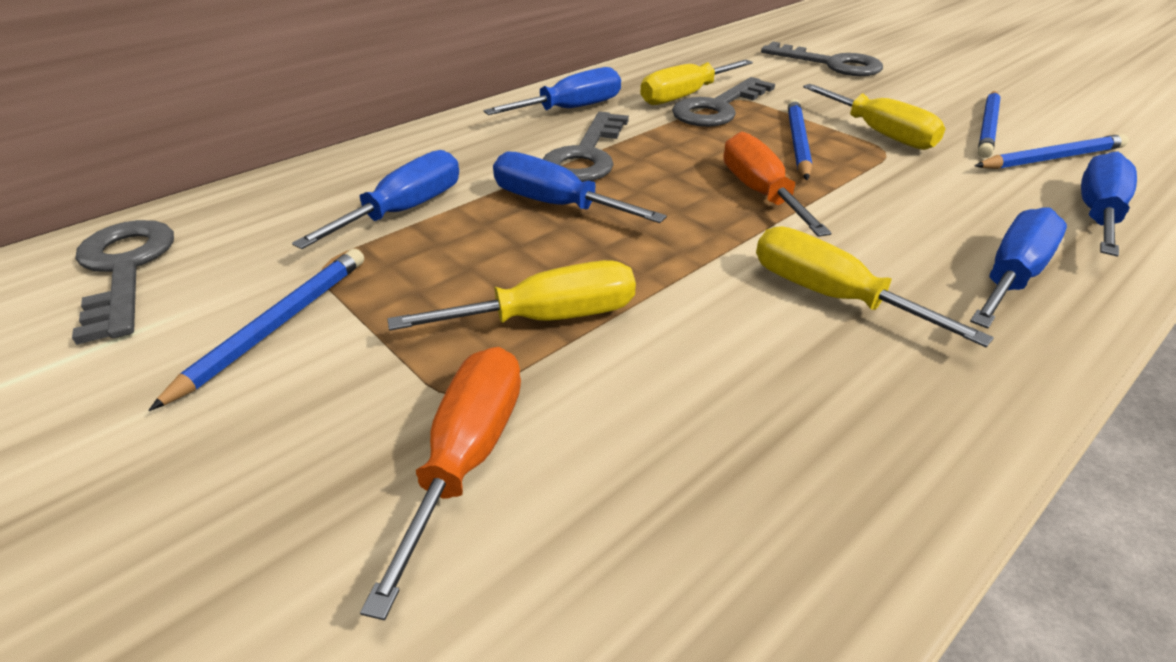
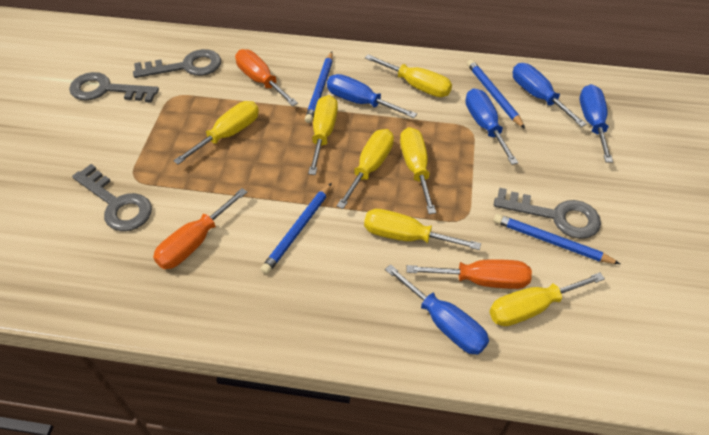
orange screwdriver: [360,347,521,620] [723,132,832,237] = 2 -> [153,188,247,269] [235,49,298,106] [407,259,532,289] = 3
yellow screwdriver: [388,260,636,331] [640,60,753,105] [756,226,994,347] [803,84,946,150] = 4 -> [173,101,259,165] [308,95,338,175] [337,129,394,209] [364,209,481,250] [365,54,452,97] [400,127,436,214] [489,272,605,326] = 7

